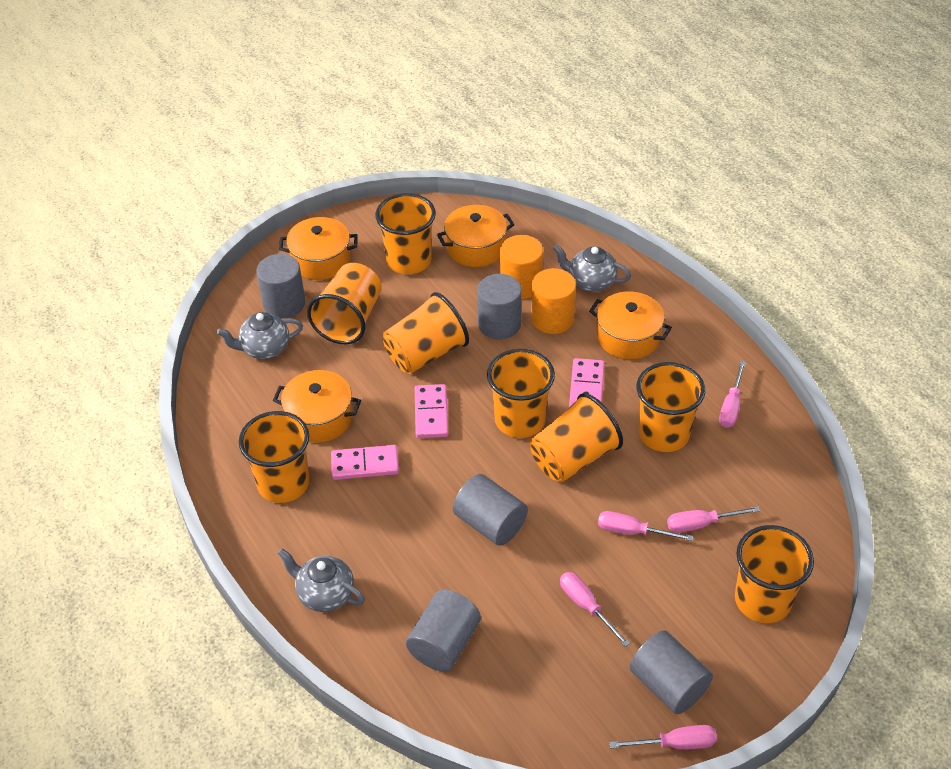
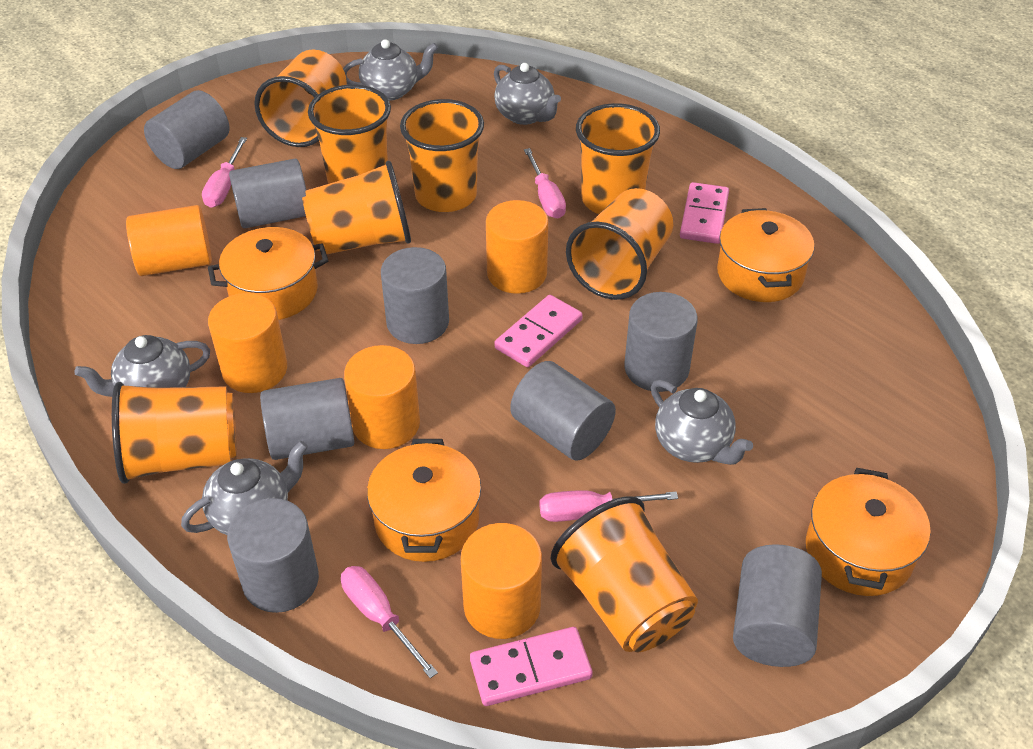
grey cylinder: [256,254,305,319] [406,590,481,672] [453,474,528,546] [477,274,522,339] [630,630,713,714] = 5 -> [144,90,229,169] [227,498,319,613] [229,159,306,228] [260,378,355,460] [381,247,449,344] [510,361,616,461] [624,292,698,392] [733,544,822,667] = 8
grey teapot: [217,312,303,359] [278,548,365,612] [553,245,631,292] = 3 -> [74,335,210,397] [181,441,308,535] [343,39,438,101] [494,63,561,125] [651,379,753,465] = 5
orange cylinder: [500,235,543,299] [531,268,576,334] = 2 -> [126,205,212,276] [208,293,287,393] [344,345,420,449] [461,523,542,639] [486,200,549,294] = 5
pink screwdriver: [560,572,630,647] [598,511,693,541] [609,725,717,750] [667,506,760,533] [719,361,746,428] = 5 -> [202,137,247,208] [341,566,438,678] [524,148,566,219] [539,490,678,522] = 4

